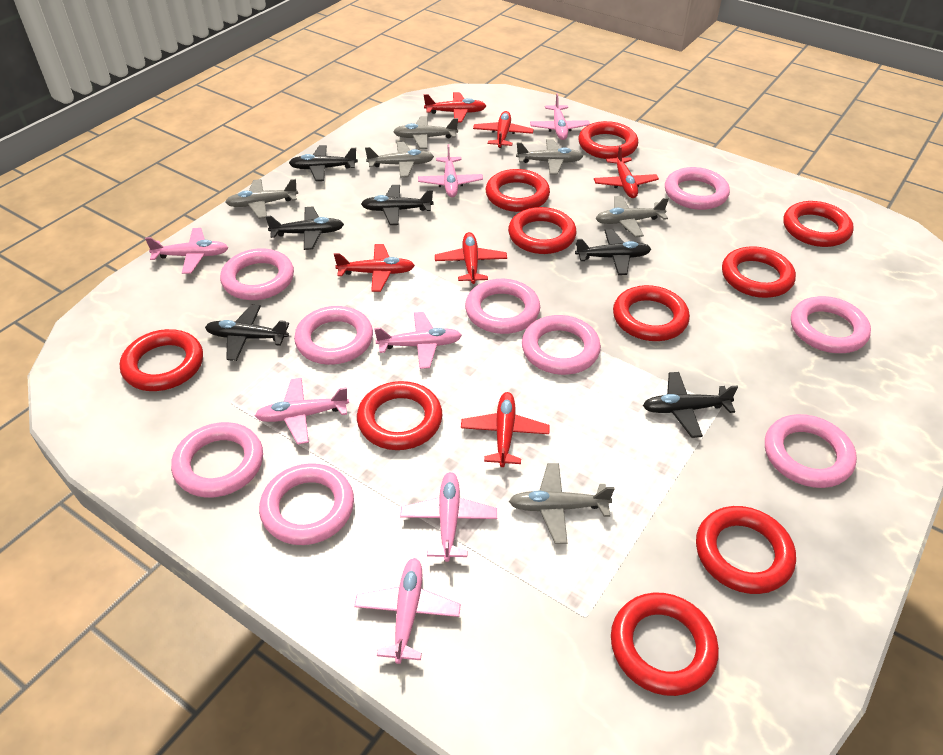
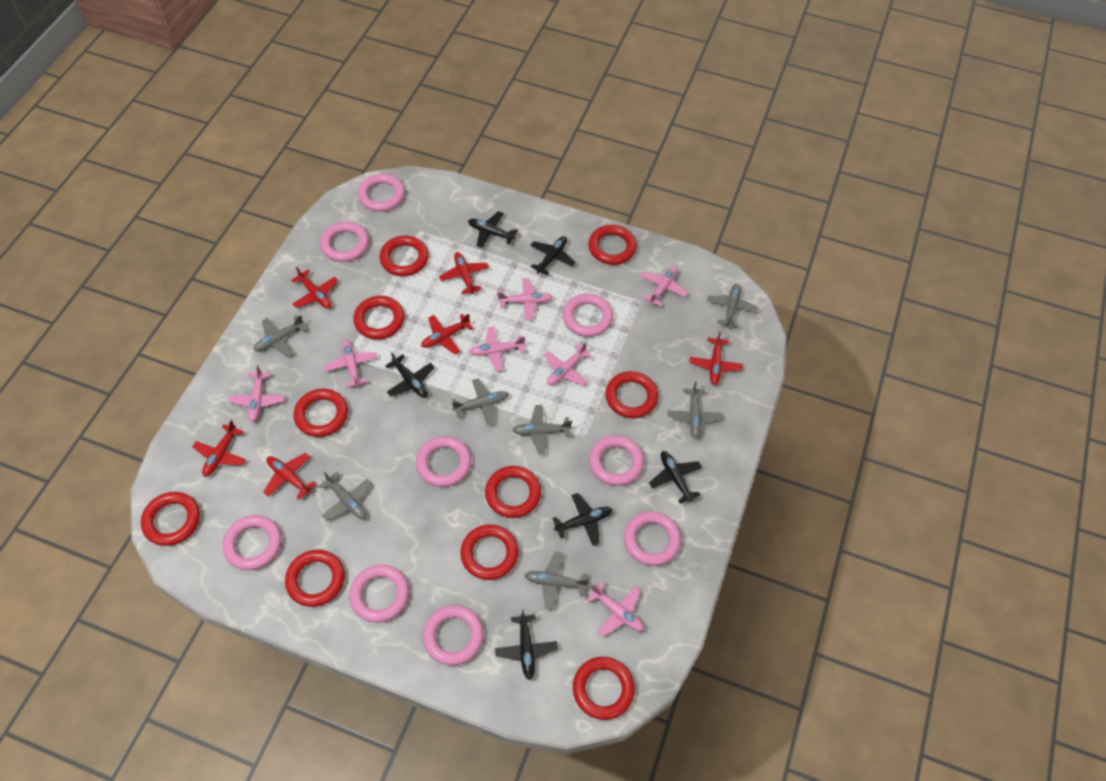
grey plane: [225,179,298,219] [365,142,434,178] [393,116,458,149] [509,463,614,544] [516,139,583,175] [596,196,669,237] = 6 -> [253,315,307,357] [319,472,372,521] [452,378,509,426] [513,405,572,454] [524,552,589,610] [668,381,722,439] [707,284,758,328] = 7

